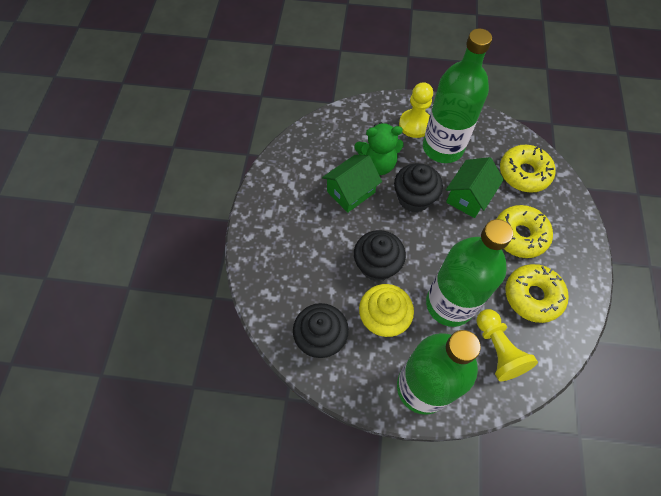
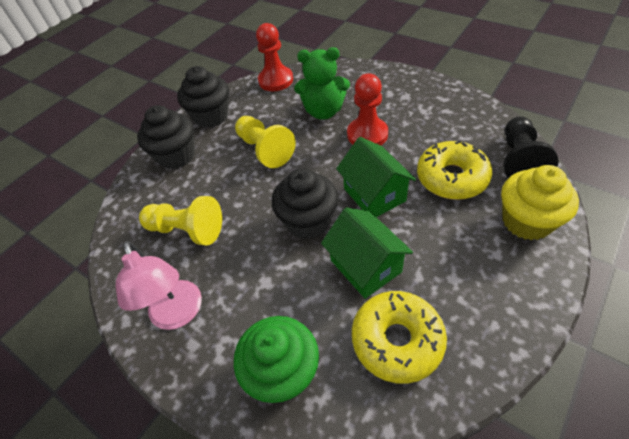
black pawn: none = 0 -> [504,117,559,179] = 1
green bottle: [397,330,481,415] [423,29,492,163] [426,219,513,327] = 3 -> none = 0
green cupcake: none = 0 -> [234,316,319,403] = 1
pink lamp: none = 0 -> [116,241,202,330] = 1
red pawn: none = 0 -> [256,23,293,91] [347,73,388,145] = 2
yellow donut: [497,205,553,258] [500,145,556,193] [505,264,569,323] = 3 -> [352,291,447,384] [417,141,492,200] = 2

